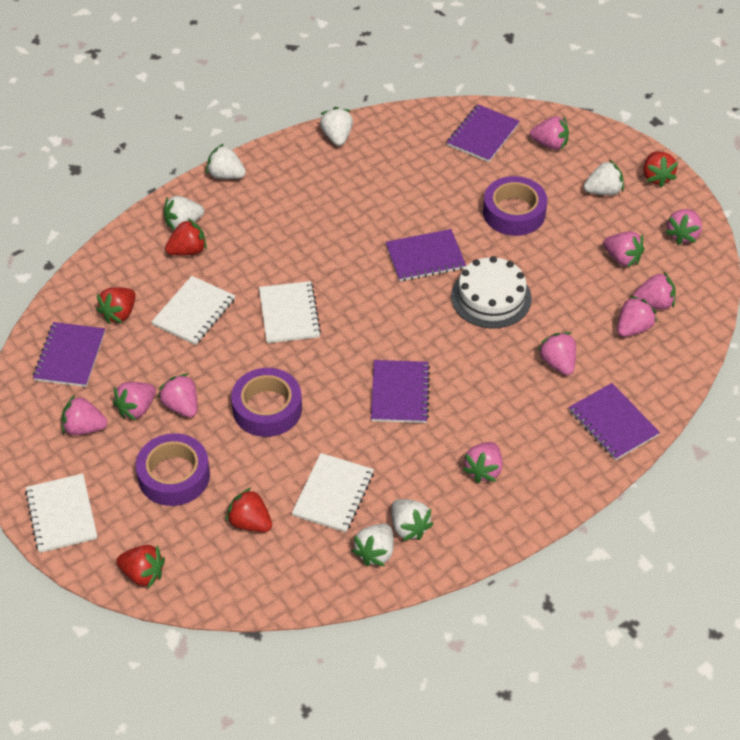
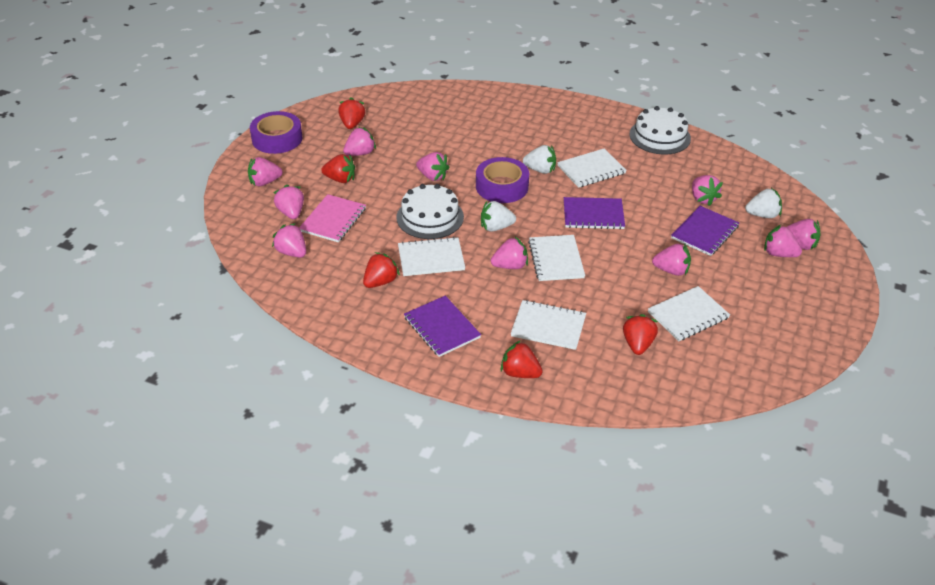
pink notebook: none = 0 -> [299,194,366,242] = 1
purple notebook: [33,322,105,387] [371,360,430,423] [386,229,466,281] [447,104,520,162] [569,383,660,460] = 5 -> [404,296,481,357] [564,197,625,229] [671,206,739,256] = 3
purple tape: [136,433,210,506] [231,368,302,437] [483,176,547,236] = 3 -> [250,111,302,154] [476,157,529,203] = 2
white cake: [451,256,532,328] = 1 -> [396,184,464,239] [630,106,691,154] = 2
white notebook: [25,474,97,553] [151,276,235,345] [259,281,321,343] [292,453,374,532] = 4 -> [398,237,465,276] [511,300,586,350] [528,235,585,281] [557,148,627,188] [648,286,730,341] = 5
white strawberry: [164,196,204,230] [206,144,246,179] [320,107,353,146] [352,524,394,566] [391,499,433,541] [584,160,624,195] = 6 -> [481,201,516,232] [523,145,556,174] [745,188,782,218] = 3

